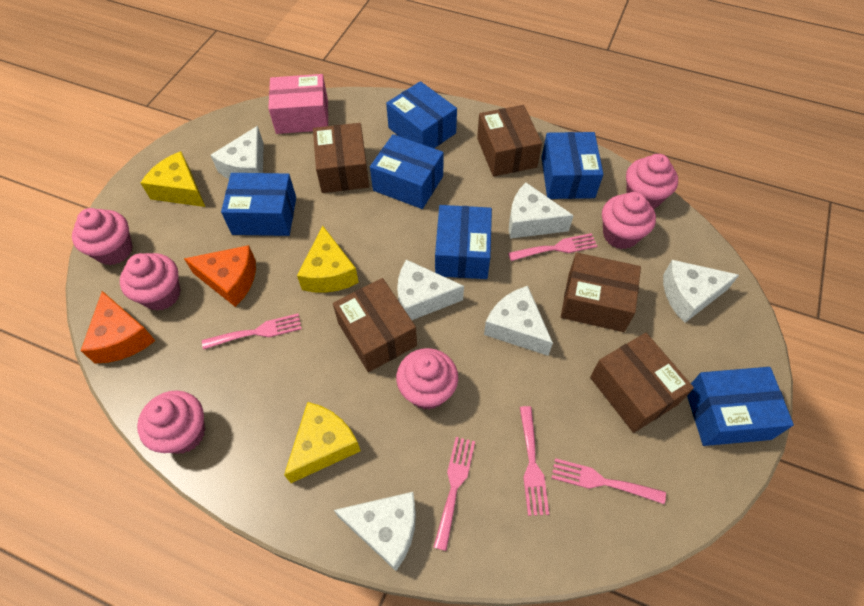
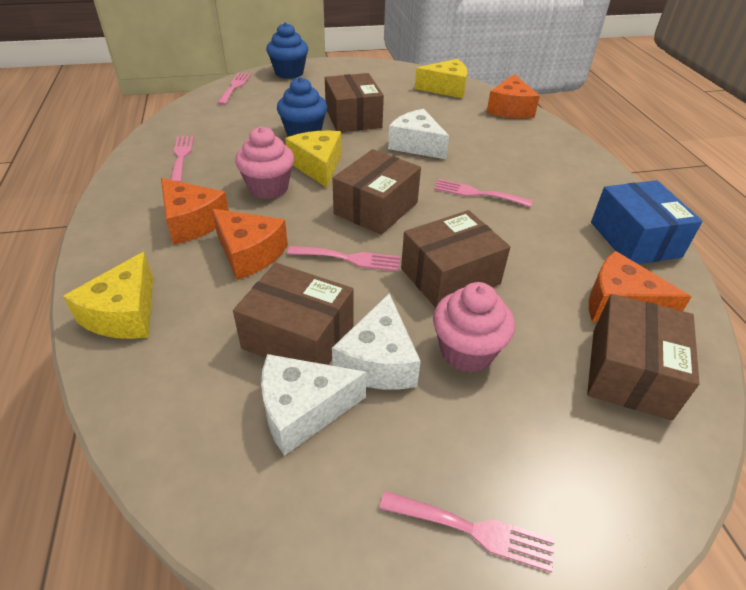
blue box: [221,173,296,236] [370,134,444,209] [386,81,457,148] [435,205,492,279] [541,132,604,199] [687,367,794,446] = 6 -> [591,180,703,264] = 1
blue cupcake: none = 0 -> [266,22,308,79] [277,77,327,137] = 2
orange cheese: [81,291,155,364] [184,245,256,307] = 2 -> [161,178,229,245] [212,209,288,280] [486,74,540,118] [589,251,691,322] = 4
pink box: [268,74,328,134] = 1 -> none = 0
pink cupcake: [72,208,133,265] [120,253,181,311] [137,391,205,454] [396,348,458,410] [602,192,656,249] [626,154,678,209] = 6 -> [235,126,294,199] [433,282,515,373] = 2
white cheese: [211,126,264,179] [334,492,416,571] [397,259,464,320] [484,286,553,356] [509,183,574,239] [663,260,739,323] = 6 -> [261,354,367,456] [332,293,421,389] [388,109,449,159] = 3

